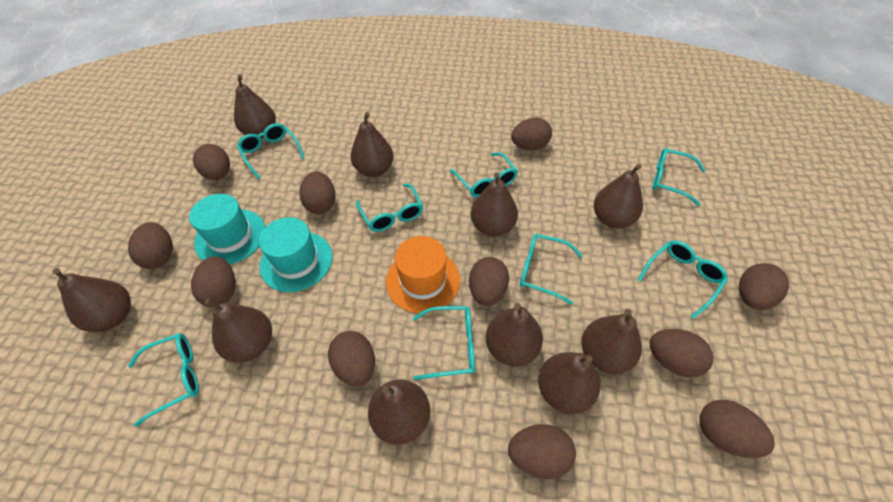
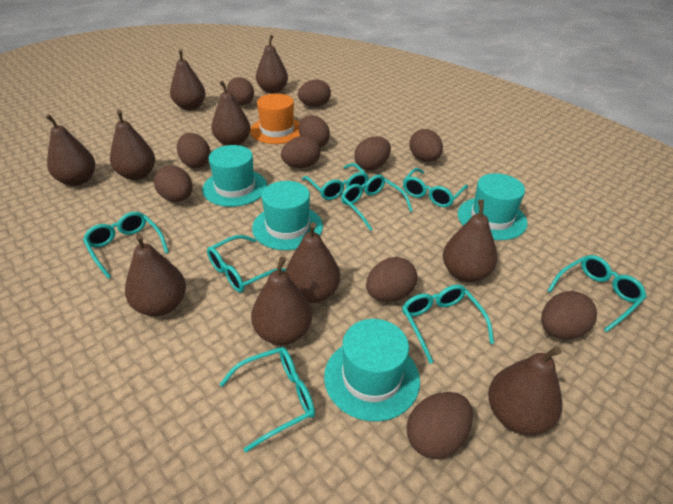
turquoise hat: [189,194,265,264] [259,217,333,292] = 2 -> [202,145,267,207] [252,181,323,250] [324,319,420,422] [458,173,528,240] = 4

